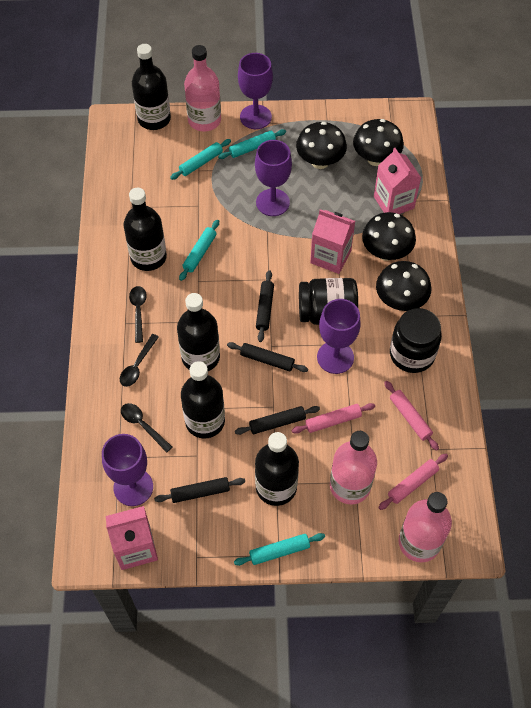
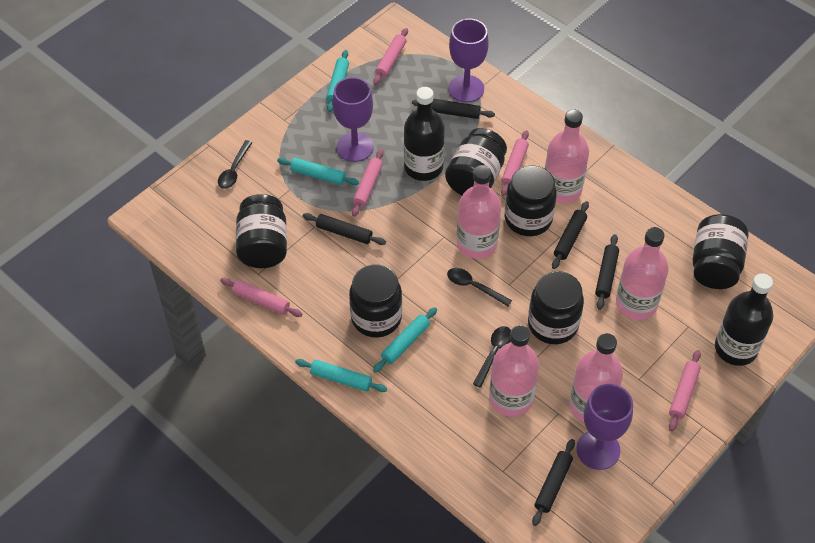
black bottle: [123,188,167,271] [132,44,171,130] [177,293,220,371] [181,361,225,439] [255,432,299,506] = 5 -> [404,87,445,181] [715,273,773,366] = 2
black jar: [299,278,358,325] [390,308,442,373] = 2 -> [236,194,287,268] [349,265,402,338] [445,128,507,195] [505,166,557,236] [528,271,584,344] [693,214,748,289] = 6
black mushroom: [296,122,347,169] [353,119,404,166] [362,212,416,261] [376,261,431,311] = 4 -> none = 0
black rolling pin: [154,477,245,503] [227,342,308,372] [235,406,320,435] [256,270,274,342] = 4 -> [303,213,386,245] [412,99,495,119] [532,439,575,526] [552,201,589,269] [595,234,619,310] = 5
pink bottle: [184,45,221,132] [330,431,377,504] [399,492,452,562] = 3 -> [457,165,501,259] [489,325,539,417] [545,109,589,204] [569,333,623,422] [616,227,669,320] = 5
pink carton: [106,506,158,570] [310,209,355,274] [374,148,421,214] = 3 -> none = 0
pink rolling pin: [292,403,375,434] [378,454,448,510] [384,381,439,451] = 3 -> [220,278,302,317] [352,149,384,217] [373,28,408,85] [501,130,529,196] [669,350,701,431] = 5
purple goblet: [102,434,153,506] [238,53,273,129] [255,140,292,216] [317,299,361,374] = 4 -> [332,77,374,162] [448,19,488,103] [576,384,633,470] = 3

